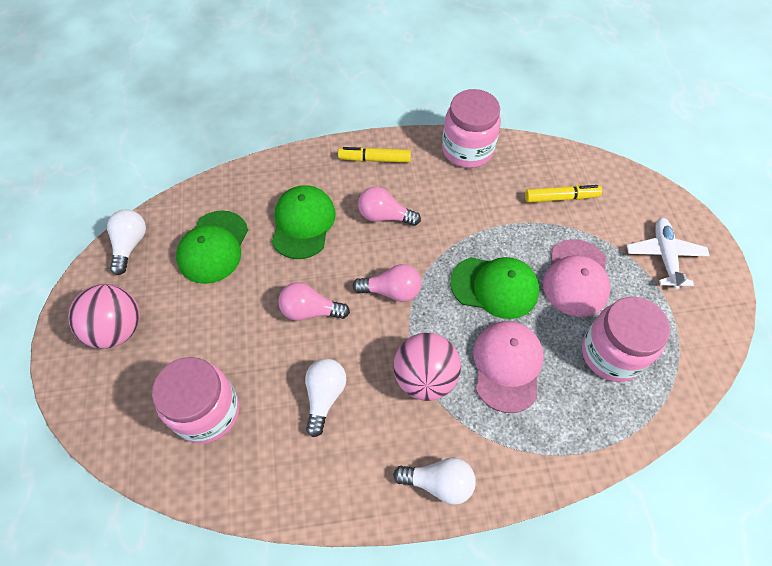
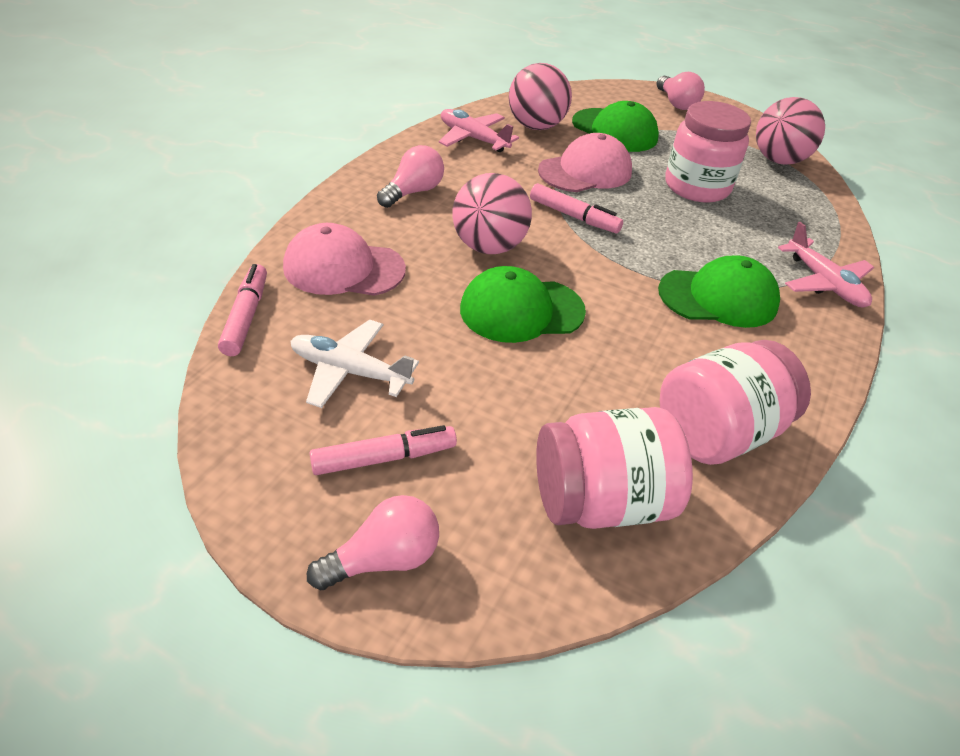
pink ball: [68,284,140,349] [393,333,461,401] = 2 -> [452,173,532,254] [509,63,572,130] [756,97,825,165] = 3
pink marker: none = 0 -> [218,264,267,356] [309,425,457,475] [530,183,623,233] = 3
pink plane: none = 0 -> [439,109,519,152] [778,222,874,308] = 2
white light bulb: [107,210,146,275] [305,359,346,437] [393,457,476,505] = 3 -> none = 0
yellow marker: [338,147,411,163] [525,185,602,203] = 2 -> none = 0

